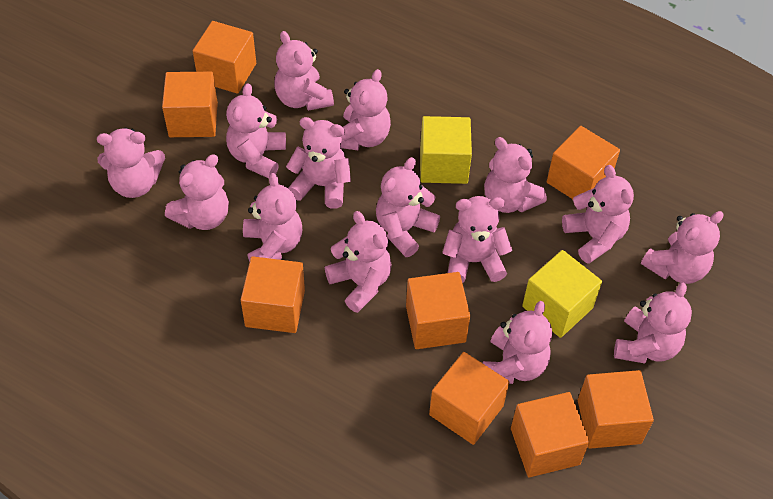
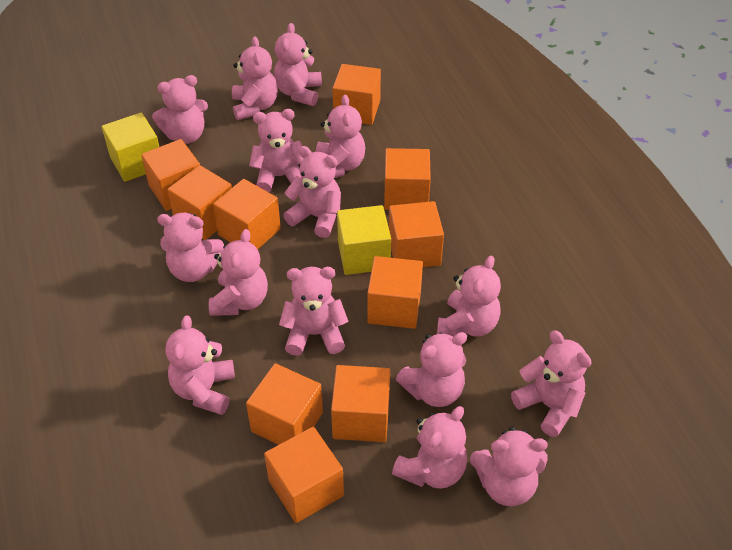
orange cube: [162,72,218,137] [193,21,256,94] [241,256,305,333] [406,272,470,349] [429,352,509,445] [511,392,590,477] [547,126,620,199] [578,370,654,449] = 8 -> [141,139,200,211] [167,165,232,240] [213,179,281,249] [246,363,323,445] [264,427,344,523] [331,365,390,442] [333,64,381,125] [367,256,423,329] [384,148,431,210] [389,201,444,267] = 10

